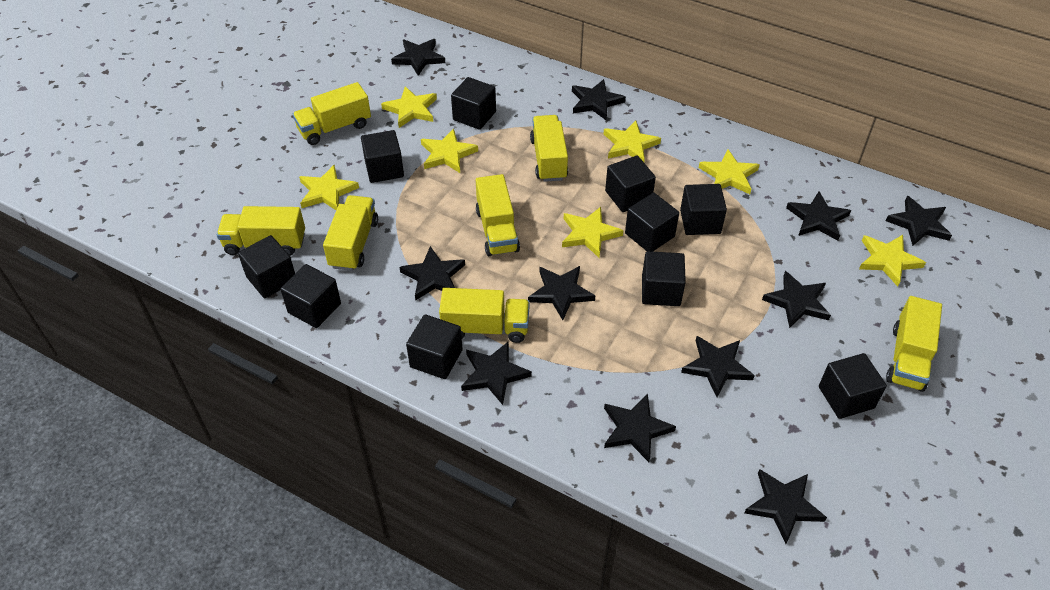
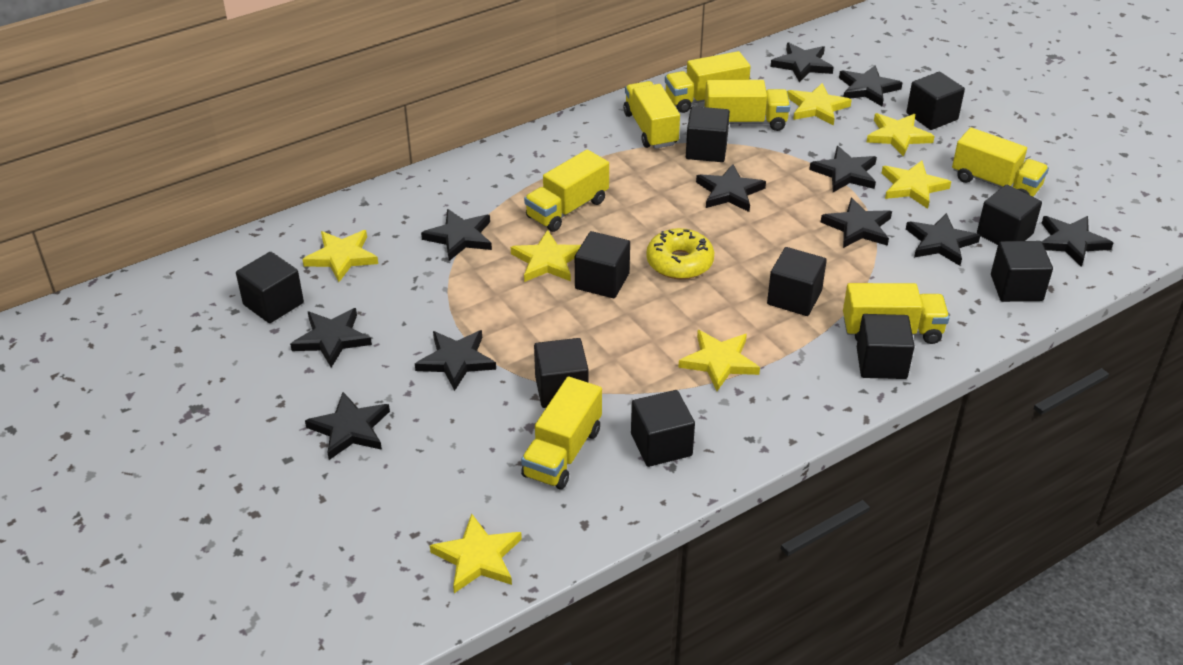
yellow donut: none = 0 -> [646,228,714,279] = 1

